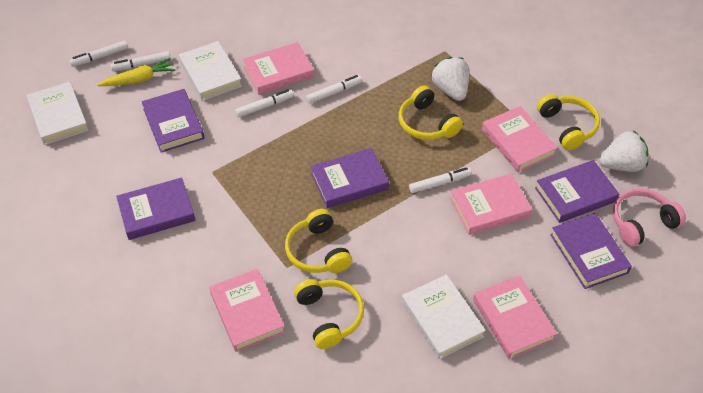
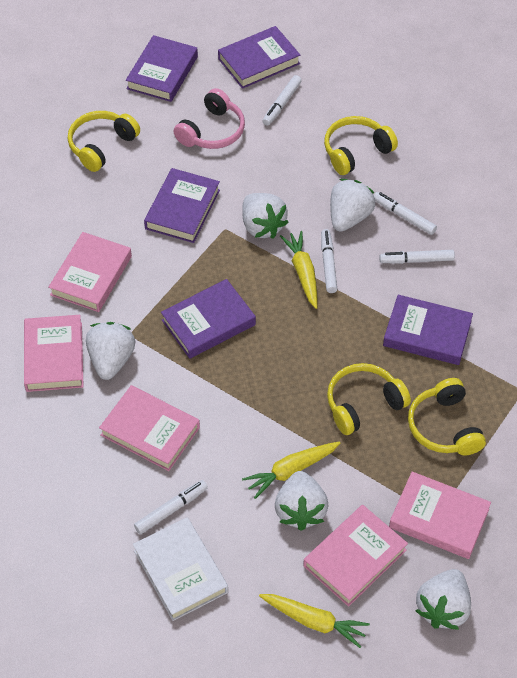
white book: [27,82,89,145] [179,41,242,101] [402,274,486,359] = 3 -> [133,517,228,621] = 1
white strawberry: [432,57,469,101] [599,130,648,172] = 2 -> [86,322,136,380] [242,193,289,239] [275,471,328,531] [330,179,375,232] [416,569,471,630] = 5
yellow carrot: [97,58,175,86] = 1 -> [242,442,340,499] [259,594,370,648] [280,231,318,309] = 3

